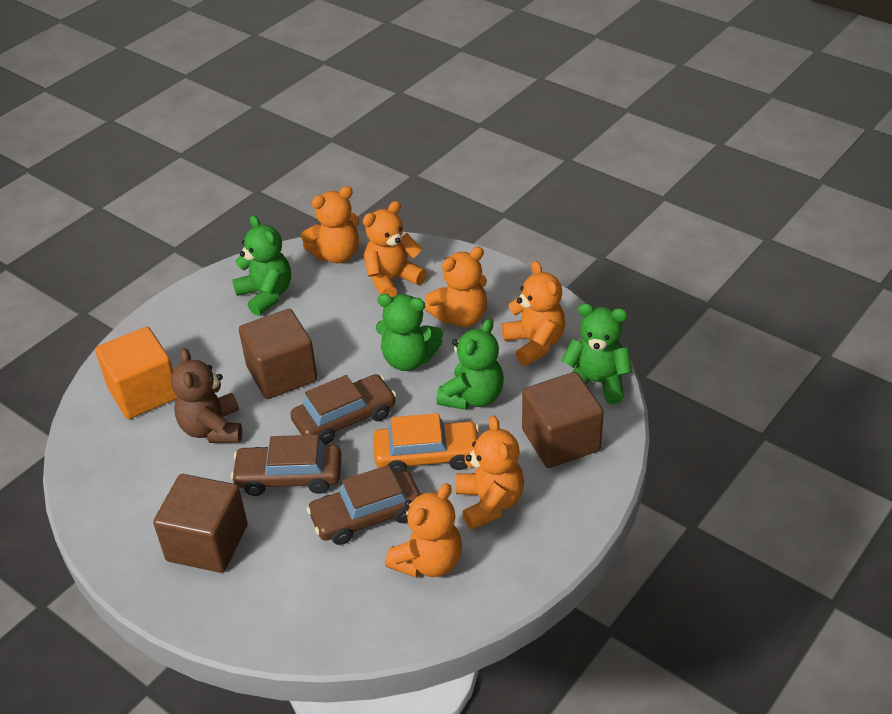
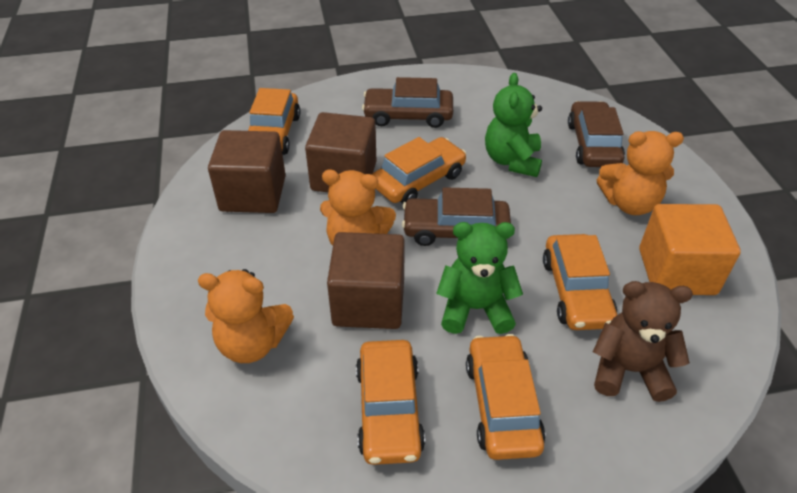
green teddy bear: [232,215,291,316] [376,294,443,371] [437,319,504,410] [561,303,632,404] = 4 -> [436,222,523,334] [485,73,542,177] = 2
orange car: [373,413,479,473] = 1 -> [248,88,300,155] [356,340,425,465] [372,137,466,204] [466,334,546,460] [543,234,617,330] = 5
orange teddy bear: [301,186,359,263] [363,201,427,298] [385,483,462,578] [425,247,487,327] [456,415,524,530] [502,261,565,366] = 6 -> [198,269,294,363] [320,170,396,246] [597,131,684,215] = 3

